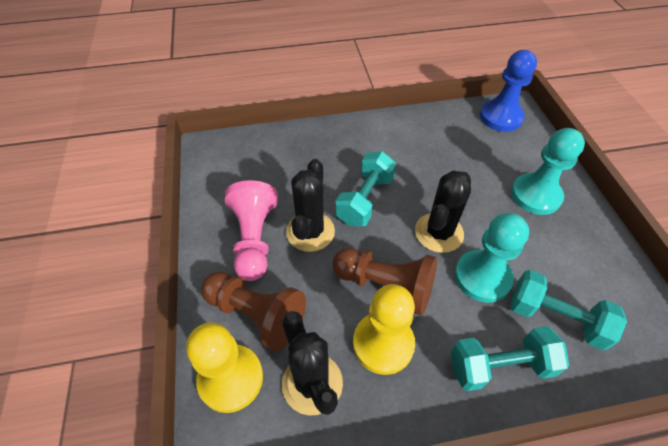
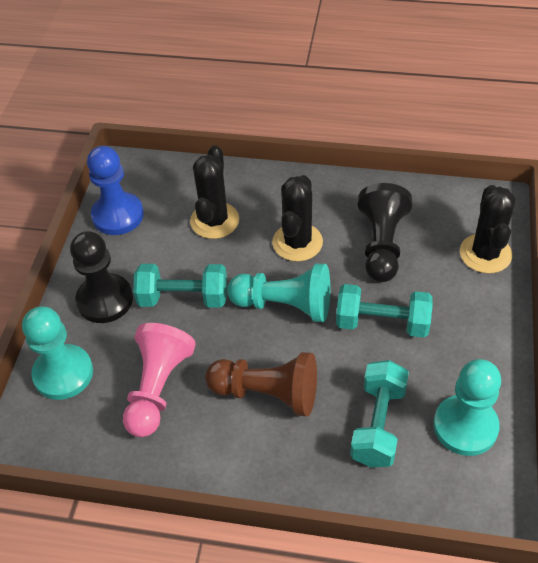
black pawn: none = 0 -> [70,231,133,323] [358,183,412,282] = 2
brown pawn: [201,271,306,351] [332,248,437,316] = 2 -> [205,352,317,417] = 1
turquoise pawn: [455,213,529,303] [511,128,585,215] = 2 -> [22,306,93,400] [227,264,330,322] [434,359,501,456] = 3
yellow pawn: [186,322,263,413] [353,284,415,375] = 2 -> none = 0

